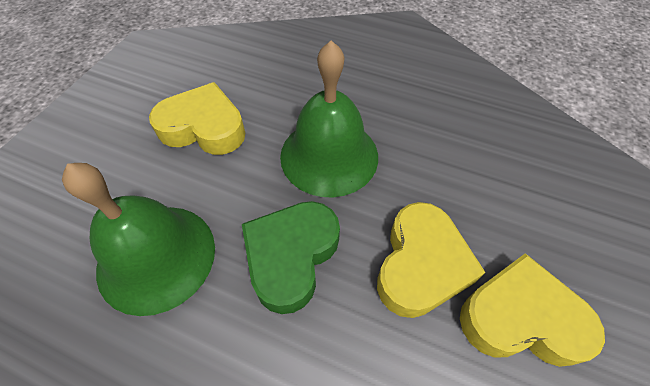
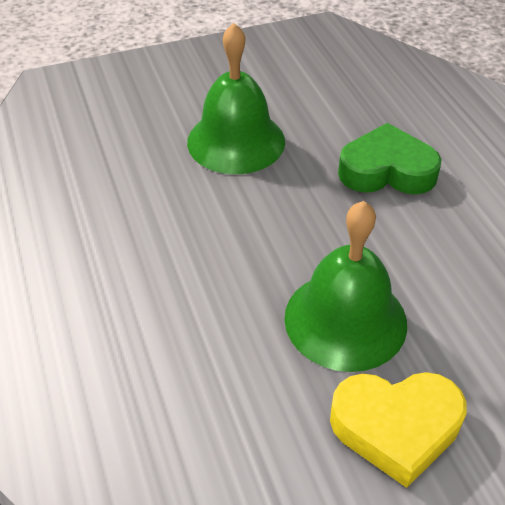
yellow heart: [149,82,245,155] [377,202,486,318] [460,253,605,367] = 3 -> [330,372,467,488] = 1

